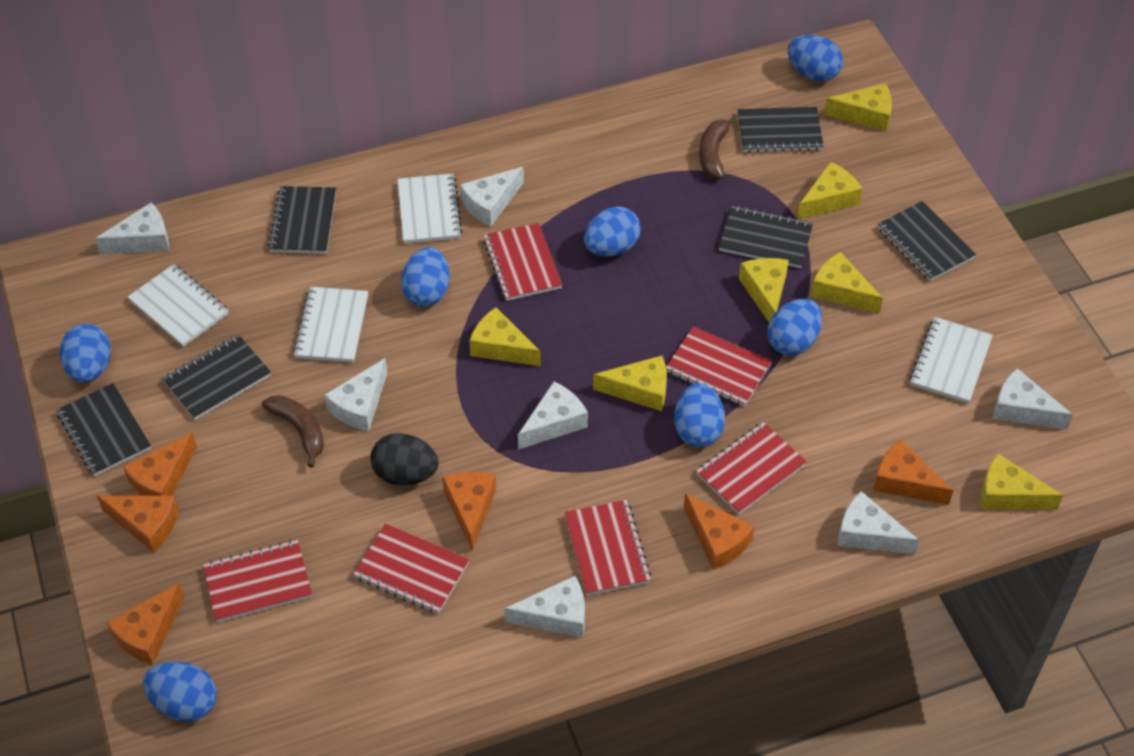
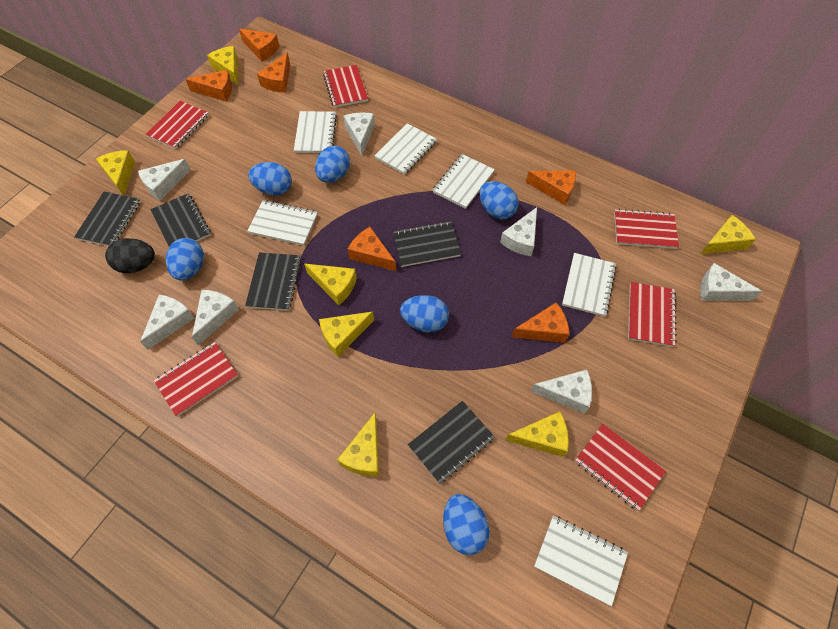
black notebook: [56,383,151,476] [162,334,271,420] [268,186,336,254] [719,206,813,268] [738,107,824,153] [878,201,976,281] = 6 -> [74,192,141,246] [150,193,211,247] [245,252,301,311] [393,221,461,267] [408,401,495,484] = 5
blue egg: [59,324,111,383] [143,662,217,722] [401,247,450,307] [584,207,641,257] [674,383,725,447] [767,299,822,356] [788,35,843,82] = 7 -> [166,238,204,281] [248,162,292,196] [315,146,350,183] [400,295,449,332] [443,494,490,555] [480,181,518,220] = 6
brown banana: [262,395,324,468] [699,116,738,179] = 2 -> none = 0
white notebook: [128,264,229,347] [293,287,368,363] [397,174,462,244] [910,317,993,404] = 4 -> [247,200,318,246] [294,111,337,153] [374,123,437,175] [433,154,495,209] [534,515,628,606] [562,253,617,317] = 6

